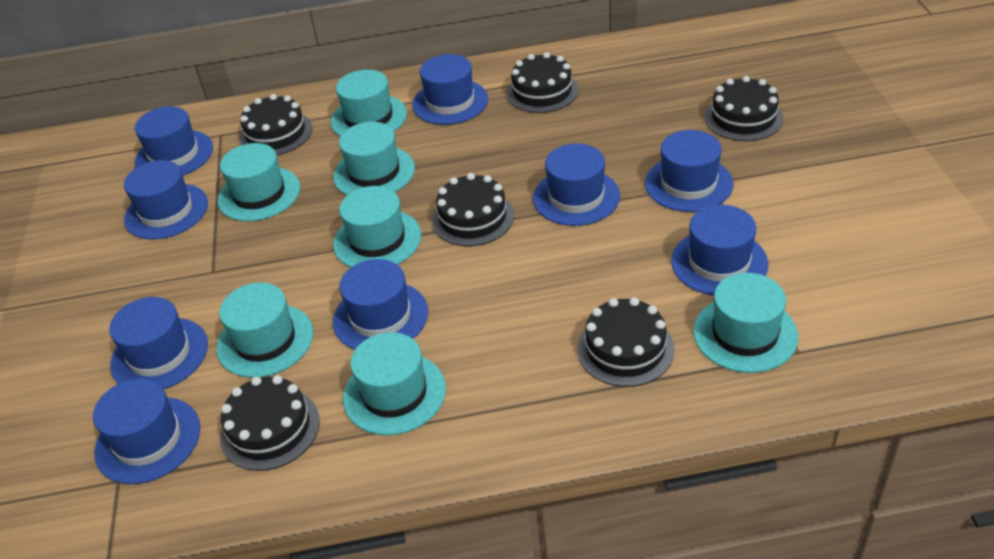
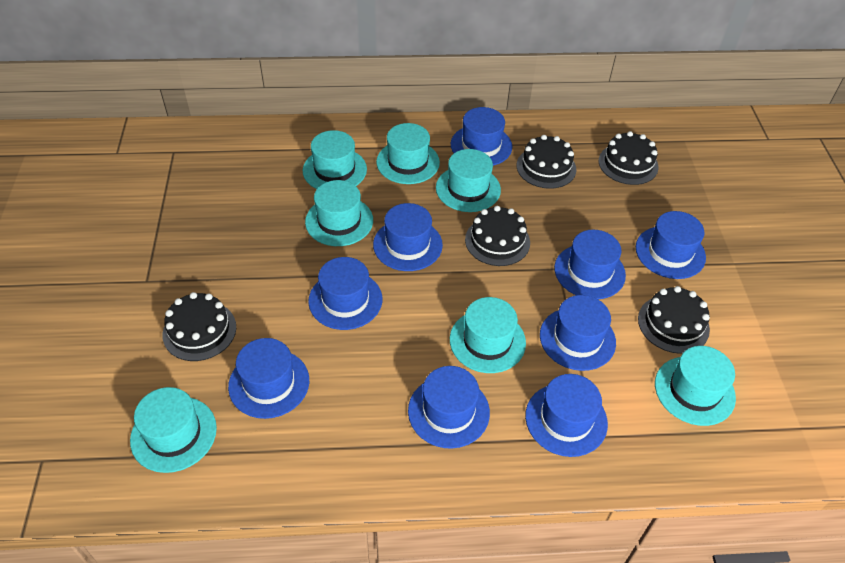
black cake: [220,375,320,471] [240,94,312,155] [432,173,514,246] [506,52,579,113] [577,297,675,387] [705,76,783,141] = 6 -> [163,292,236,361] [465,206,530,266] [517,135,576,189] [599,131,659,185] [638,286,710,354] = 5

